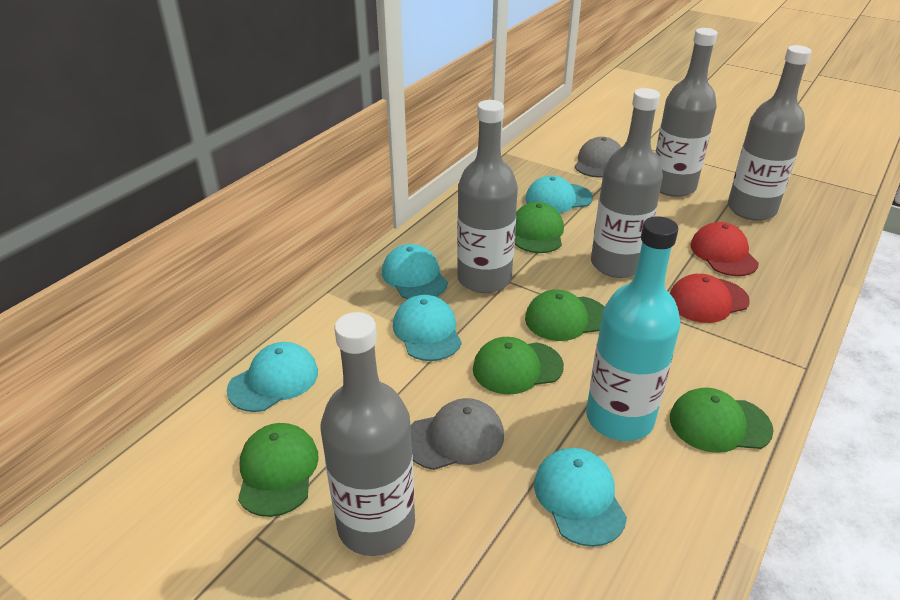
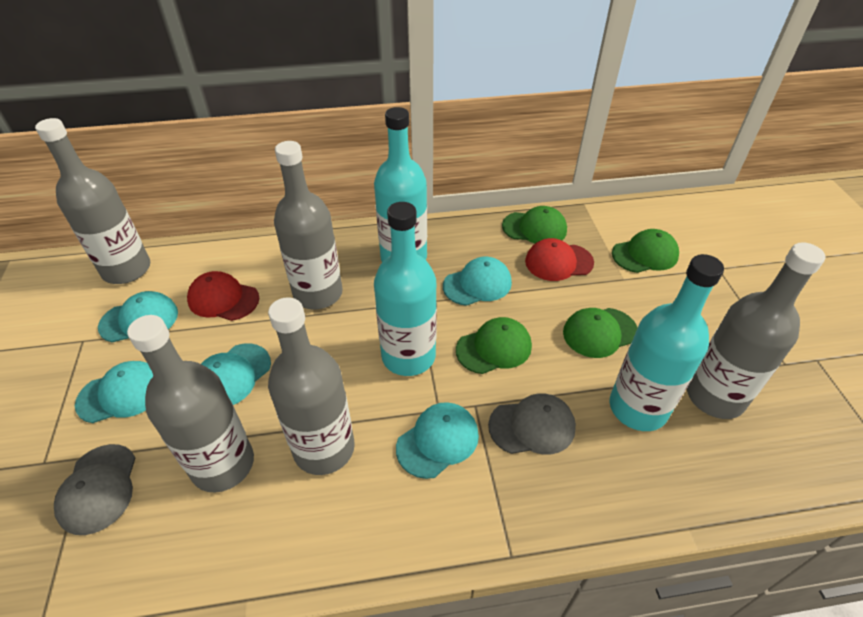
green cap: [238,423,319,517] [473,337,564,395] [515,202,564,253] [525,290,604,341] [670,388,774,453] = 5 -> [456,317,532,374] [502,206,567,243] [563,308,637,358] [612,229,679,273] = 4
turquoise bottle: [586,216,680,441] = 1 -> [374,107,427,262] [374,202,437,376] [609,254,724,431] = 3

